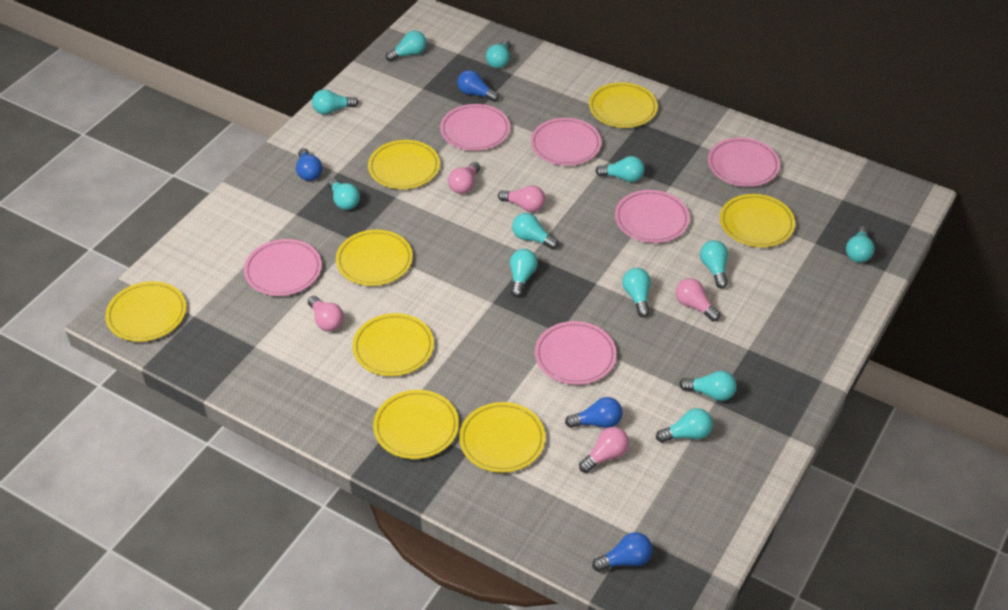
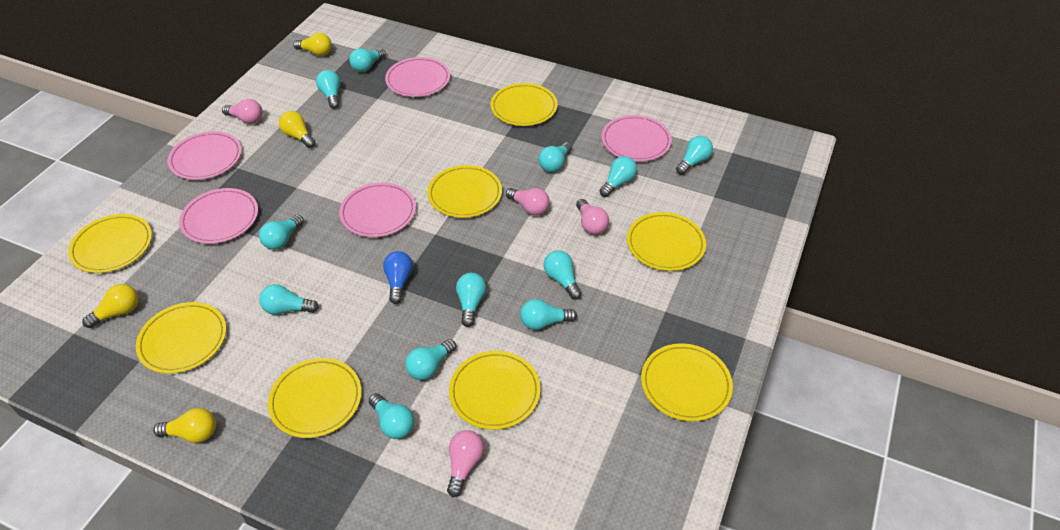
blue light bulb: [296,148,322,181] [457,70,499,102] [565,397,623,428] [592,532,652,572] = 4 -> [383,251,413,304] = 1
pink light bulb: [308,296,344,332] [448,162,480,194] [498,185,545,212] [579,427,629,473] [676,278,720,322] = 5 -> [222,99,262,124] [447,430,484,497] [506,188,550,216] [576,199,609,235] = 4
pink plate: [244,239,322,296] [440,104,510,151] [531,118,602,166] [535,321,617,385] [615,190,690,243] [708,138,780,187] = 6 -> [167,131,242,180] [179,188,258,244] [339,182,416,237] [385,57,450,97] [602,115,672,162] = 5
yellow light bulb: none = 0 -> [82,284,138,328] [153,408,216,443] [279,111,315,148] [293,33,332,56] = 4

